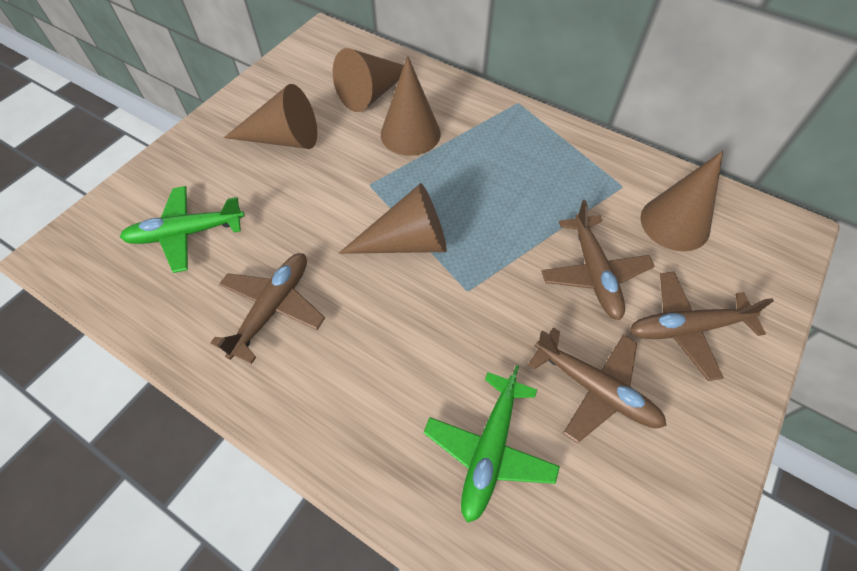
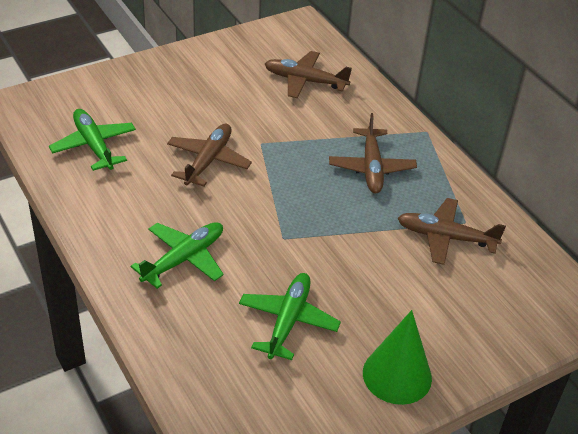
brown cone: [224,84,317,149] [333,48,404,112] [339,183,447,254] [381,55,441,156] [640,151,723,251] = 5 -> none = 0
green cone: none = 0 -> [363,310,432,405] = 1
green plane: [120,186,245,273] [423,365,560,523] = 2 -> [49,109,136,171] [131,222,224,289] [239,273,341,360] = 3

